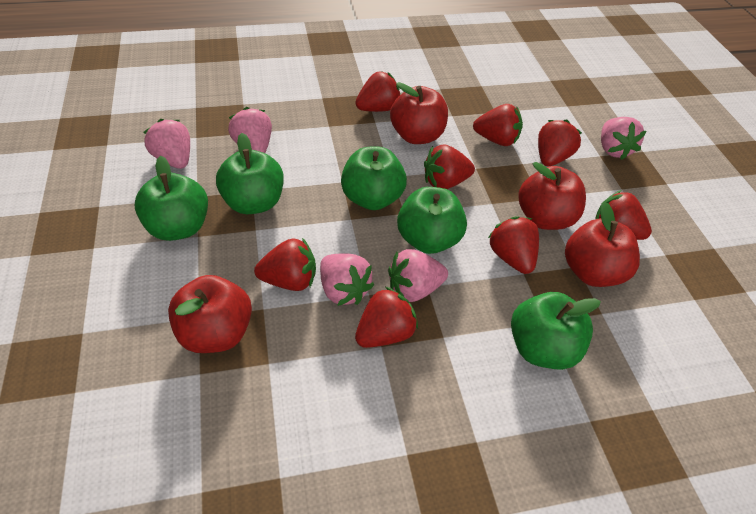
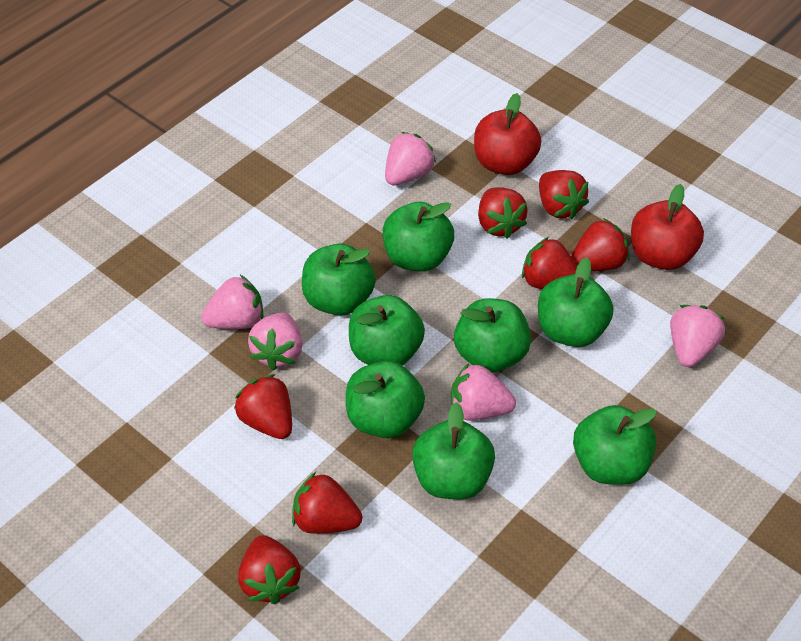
green apple: [135,156,208,241] [216,133,284,214] [341,146,407,210] [397,187,467,254] [511,292,601,370] = 5 -> [302,243,376,316] [346,361,425,438] [349,295,425,365] [383,202,454,271] [412,402,495,499] [454,298,531,373] [538,257,613,347] [573,405,657,485] = 8
red apple: [168,275,252,353] [390,82,448,144] [519,162,586,230] [565,202,640,287] = 4 -> [474,93,541,175] [631,184,704,270] = 2
red strawberry: [254,238,316,291] [355,71,400,112] [355,287,418,348] [424,144,475,189] [473,104,523,146] [488,216,539,274] [538,120,582,166] [595,190,652,240] = 8 -> [234,374,292,439] [238,535,301,604] [292,472,362,534] [478,187,528,239] [522,237,577,289] [539,170,589,219] [571,218,630,271] = 7

